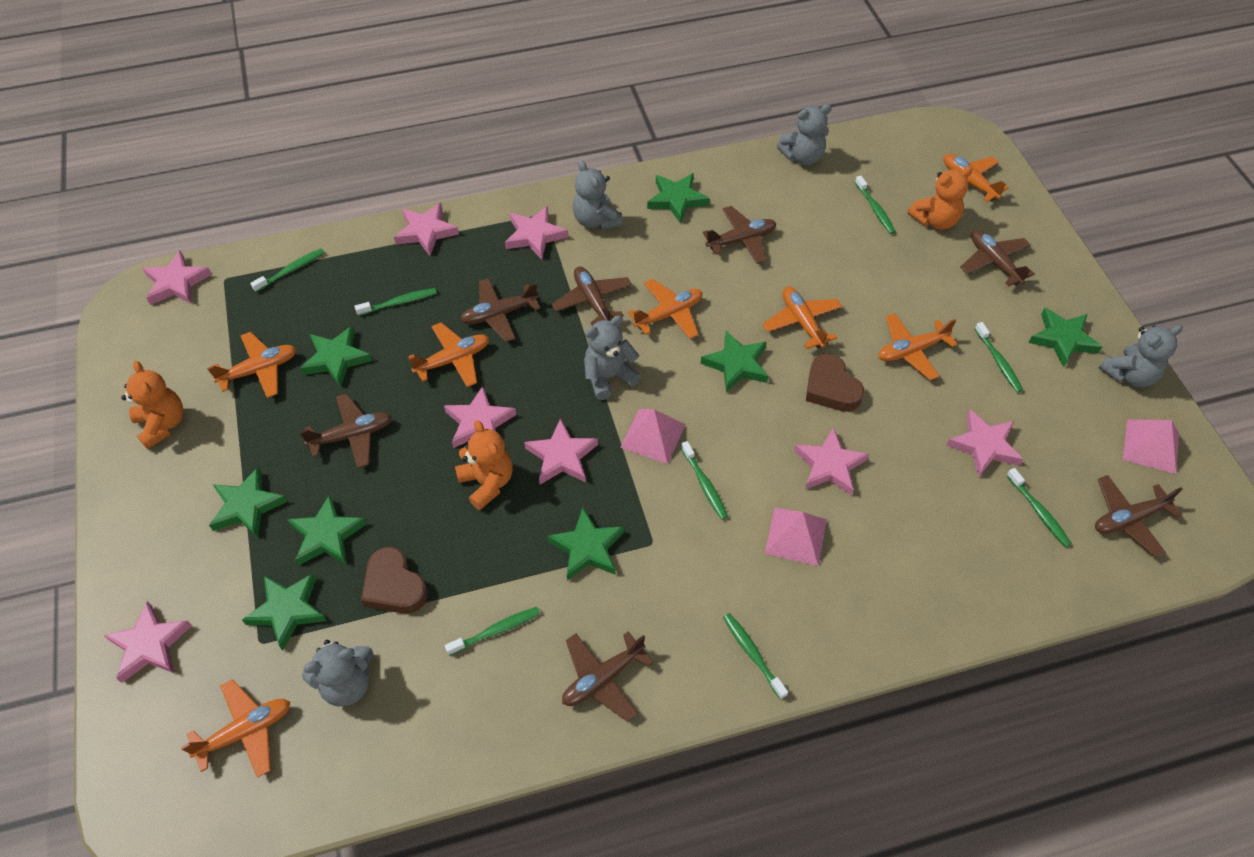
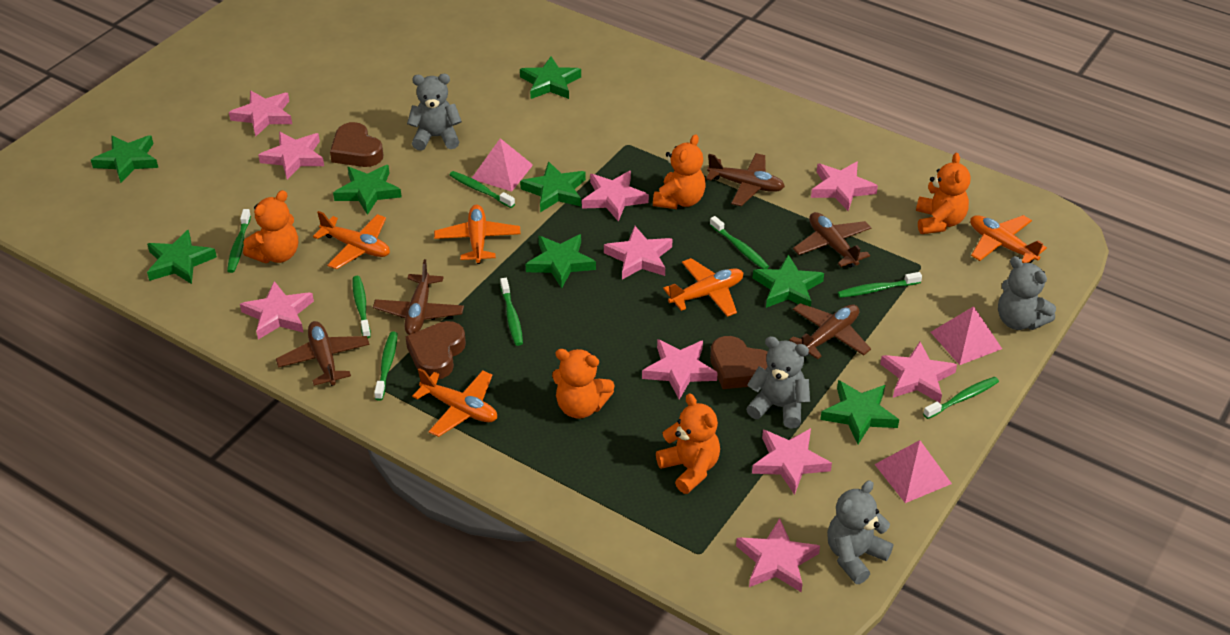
brown heart: [361,547,428,614] [806,353,864,412] = 2 -> [330,122,383,167] [405,321,466,379] [710,336,768,389] = 3
brown plane: [300,394,392,468] [460,278,540,342] [552,267,632,326] [562,631,653,722] [703,206,776,264] [960,230,1035,287] [1095,475,1183,558] = 7 -> [276,321,370,386] [373,259,464,335] [706,153,785,206] [789,303,871,359] [793,212,872,267] = 5
grey teddy bear: [302,640,373,707] [573,161,623,230] [584,316,641,400] [777,104,832,166] [1099,325,1183,387] = 5 -> [407,74,462,151] [746,336,810,429] [827,480,893,584] [998,256,1056,330] = 4
orange plane: [181,679,290,778] [207,332,296,398] [408,322,489,387] [628,279,702,339] [762,286,842,349] [878,313,957,380] [943,154,1009,202] = 7 -> [313,211,390,270] [412,368,497,437] [434,205,521,264] [663,258,743,317] [970,215,1047,263] = 5
orange teddy bear: [121,361,183,449] [455,420,513,510] [908,167,973,230] = 3 -> [243,190,298,263] [552,349,615,419] [653,134,706,209] [656,393,720,494] [916,153,970,234] = 5
pink star: [104,601,192,683] [142,250,212,305] [394,203,459,256] [444,386,516,448] [505,206,568,260] [524,418,598,484] [794,427,869,495] [946,410,1023,477] = 8 -> [229,91,292,137] [240,281,314,339] [258,132,324,179] [582,171,649,222] [604,226,672,280] [642,339,718,400] [736,518,820,592] [752,428,832,495] [811,161,878,211] [880,342,957,403] = 10

